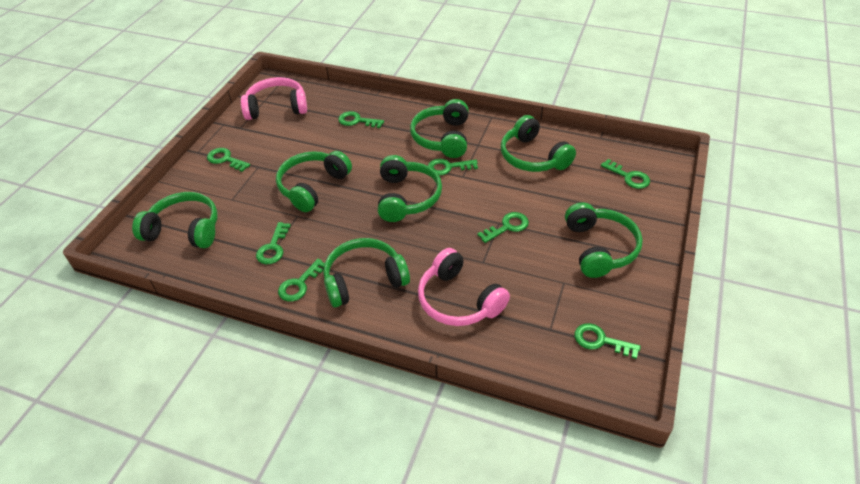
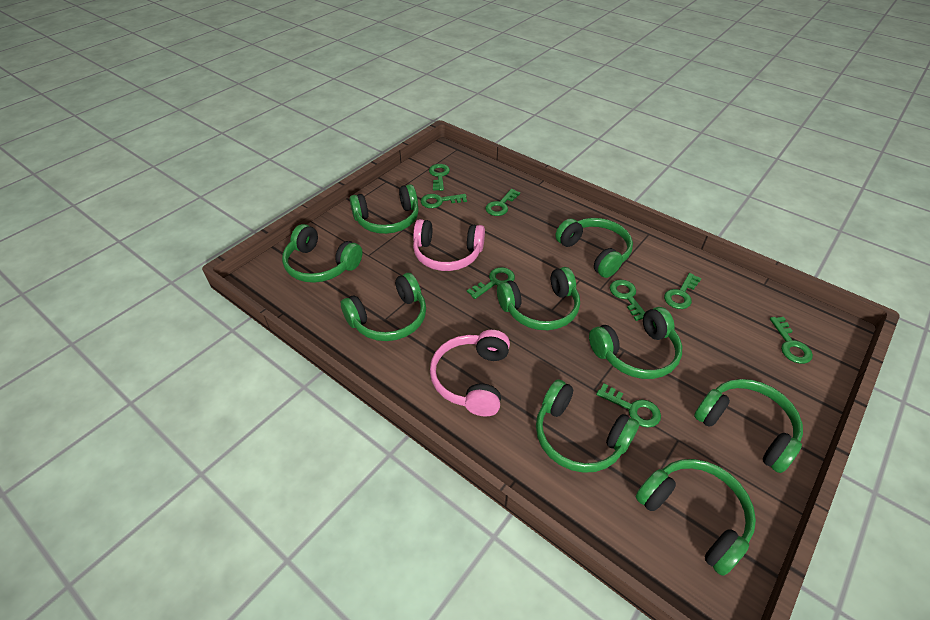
green headphones: [132,192,217,248] [276,151,352,212] [323,238,410,307] [378,155,442,222] [410,99,469,158] [501,115,576,172] [565,202,643,278] = 7 -> [282,224,362,283] [341,273,426,341] [350,184,419,234] [497,267,580,330] [536,379,639,473] [555,218,633,278] [589,307,682,379] [636,459,756,576] [694,379,803,473] = 9

